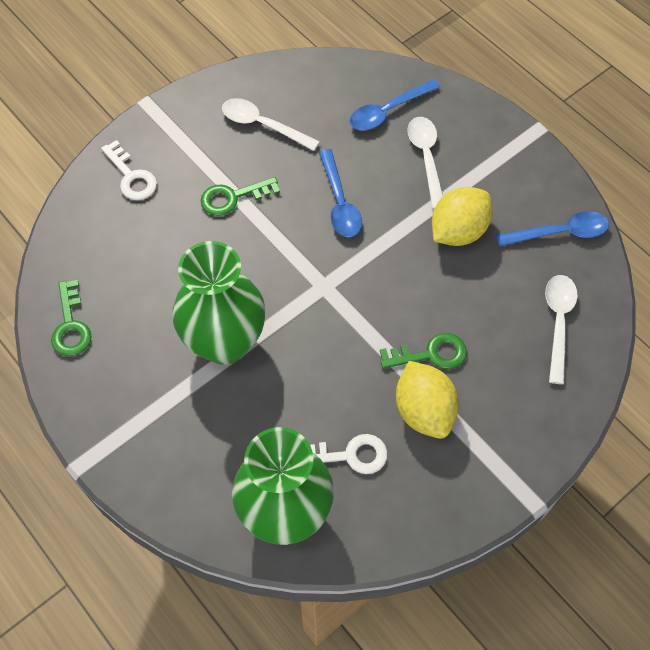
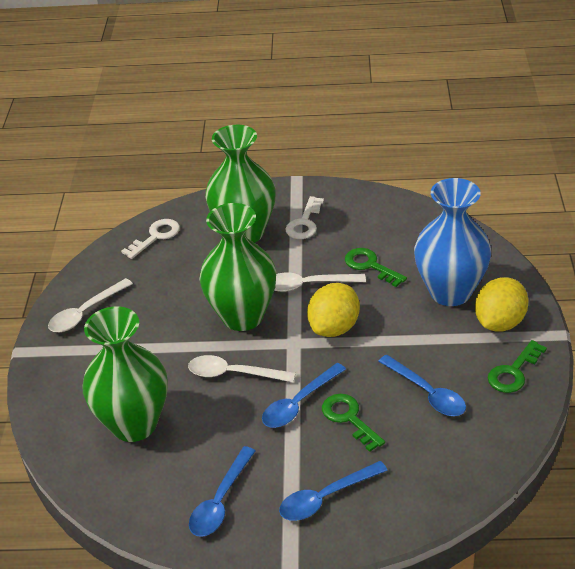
blue spoon: [319,149,362,237] [350,79,440,130] [496,211,609,247] = 3 -> [189,446,255,537] [262,363,346,428] [279,461,388,521] [378,355,466,416] = 4
blue vase: none = 0 -> [414,178,491,306] = 1
green vase: [172,241,265,364] [232,427,334,545] = 2 -> [82,306,168,442] [199,203,276,331] [205,124,276,243] = 3

